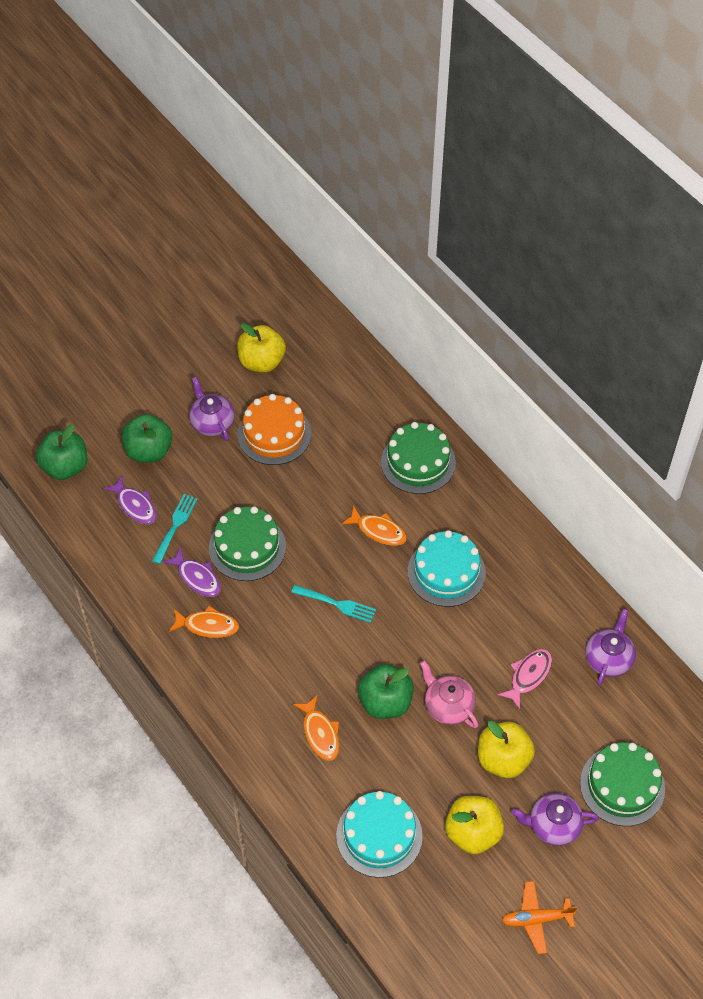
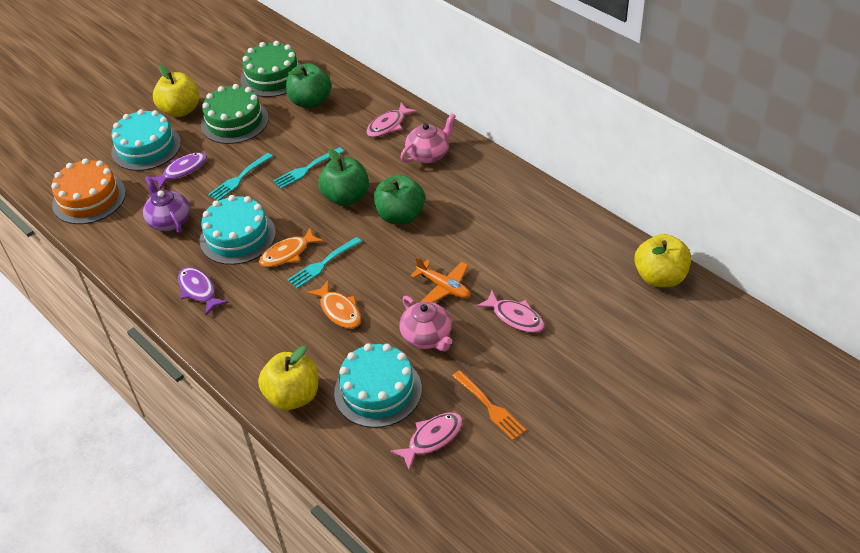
green cake: [209,506,286,581] [381,422,456,494] [580,742,665,826] = 3 -> [201,84,269,144] [240,41,301,97] = 2
orange fish: [169,606,239,638] [293,695,339,761] [341,505,407,546] = 3 -> [259,228,324,267] [307,281,361,329] = 2
orange fork: none = 0 -> [452,370,526,441] = 1
pink fish: [498,649,552,709] = 1 -> [366,103,417,137] [390,412,463,470] [476,290,545,333] = 3
pink teapot: [420,661,478,728] = 1 -> [400,113,456,163] [400,296,452,351] = 2
purple teapot: [189,377,235,441] [512,793,599,846] [585,609,636,686] = 3 -> [143,176,190,233] = 1
turquoise cake: [336,791,423,878] [408,530,486,607] = 2 -> [111,109,181,171] [200,195,276,265] [334,343,422,428] = 3
turquoise fork: [152,494,198,564] [291,585,376,623] = 2 -> [208,153,273,201] [273,147,344,189] [287,237,362,289] = 3

